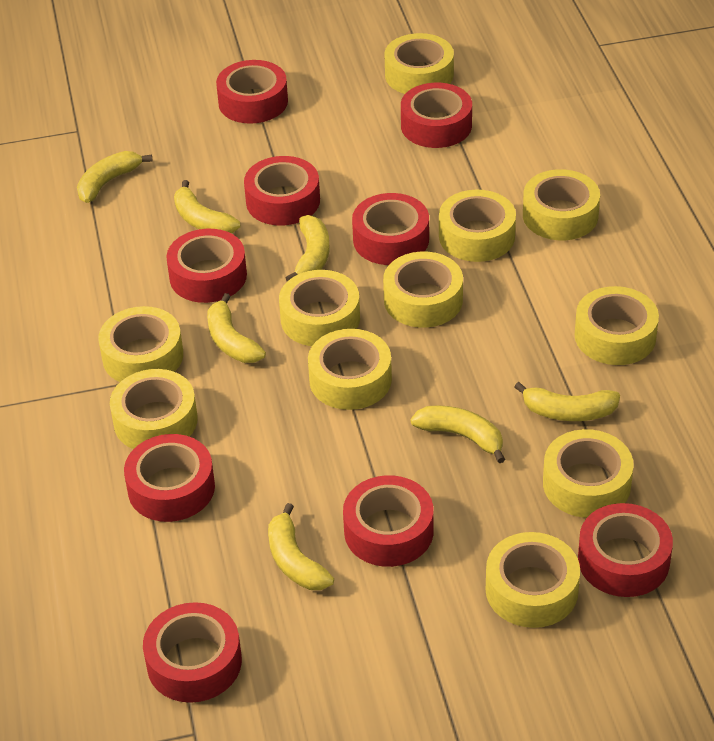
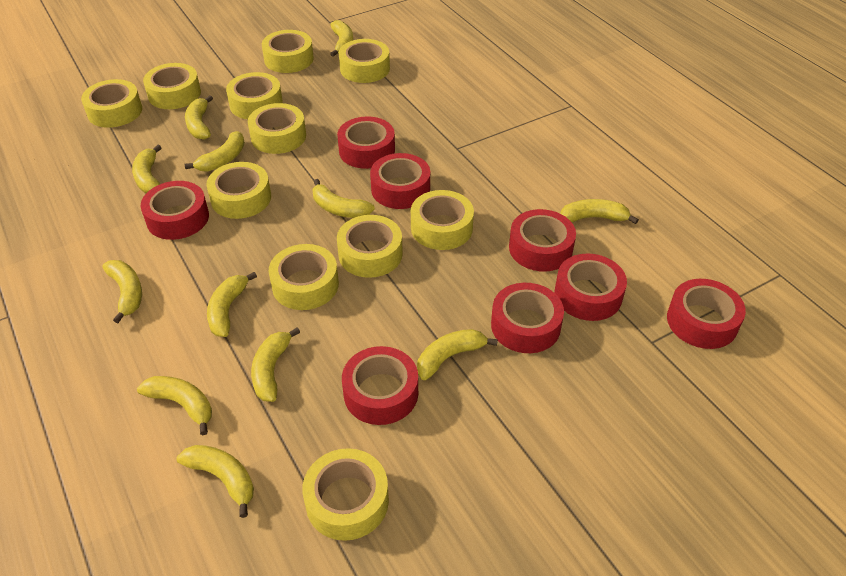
red tape: [124,434,215,522] [143,602,242,703] [166,229,247,303] [216,60,288,124] [244,156,320,226] [343,475,434,567] [352,193,429,265] [401,83,472,148] [578,503,673,597] = 9 -> [141,181,209,240] [337,117,395,169] [342,346,418,425] [370,153,430,209] [491,283,564,353] [509,209,576,272] [555,254,627,321] [667,279,746,349] = 8
yellow banana: [77,151,153,203] [174,180,240,233] [207,293,266,363] [268,503,334,590] [286,215,330,281] [411,405,505,463] [514,382,620,421] = 7 -> [102,260,142,323] [132,145,162,193] [137,376,212,435] [176,445,254,518] [185,95,213,140] [185,131,245,172] [207,272,257,337] [251,328,300,402] [312,179,375,218] [330,20,353,57] [417,329,498,380] [560,199,639,224] = 12

